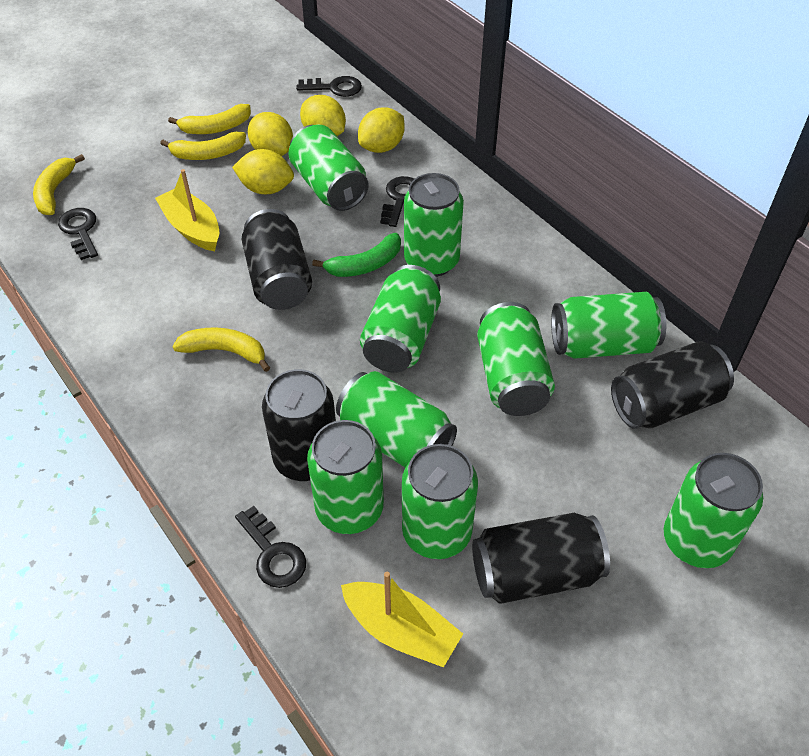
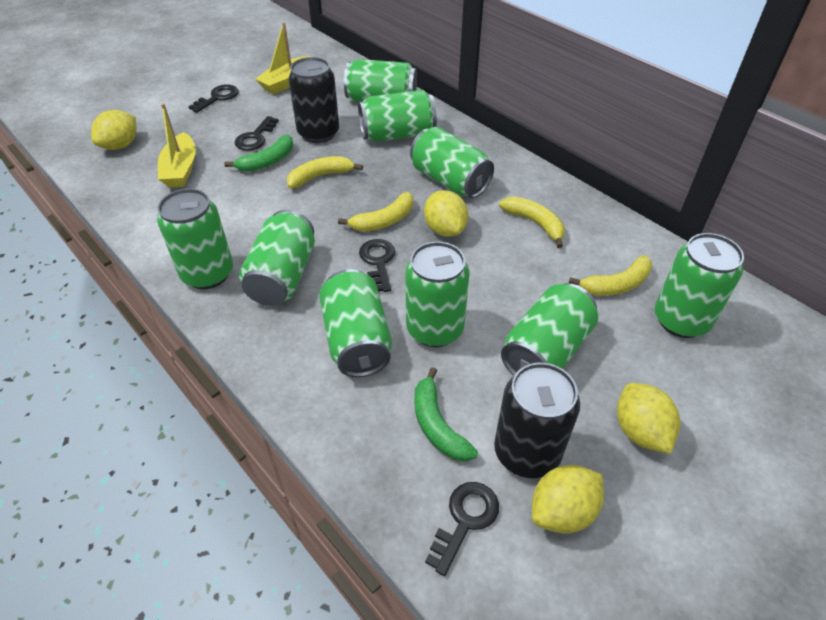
black can: [242,209,312,310] [262,369,336,481] [472,513,610,604] [611,341,734,429] = 4 -> [288,57,339,143] [494,363,580,478] = 2
green banana: [312,233,401,277] = 1 -> [224,135,293,172] [414,367,478,462] = 2

